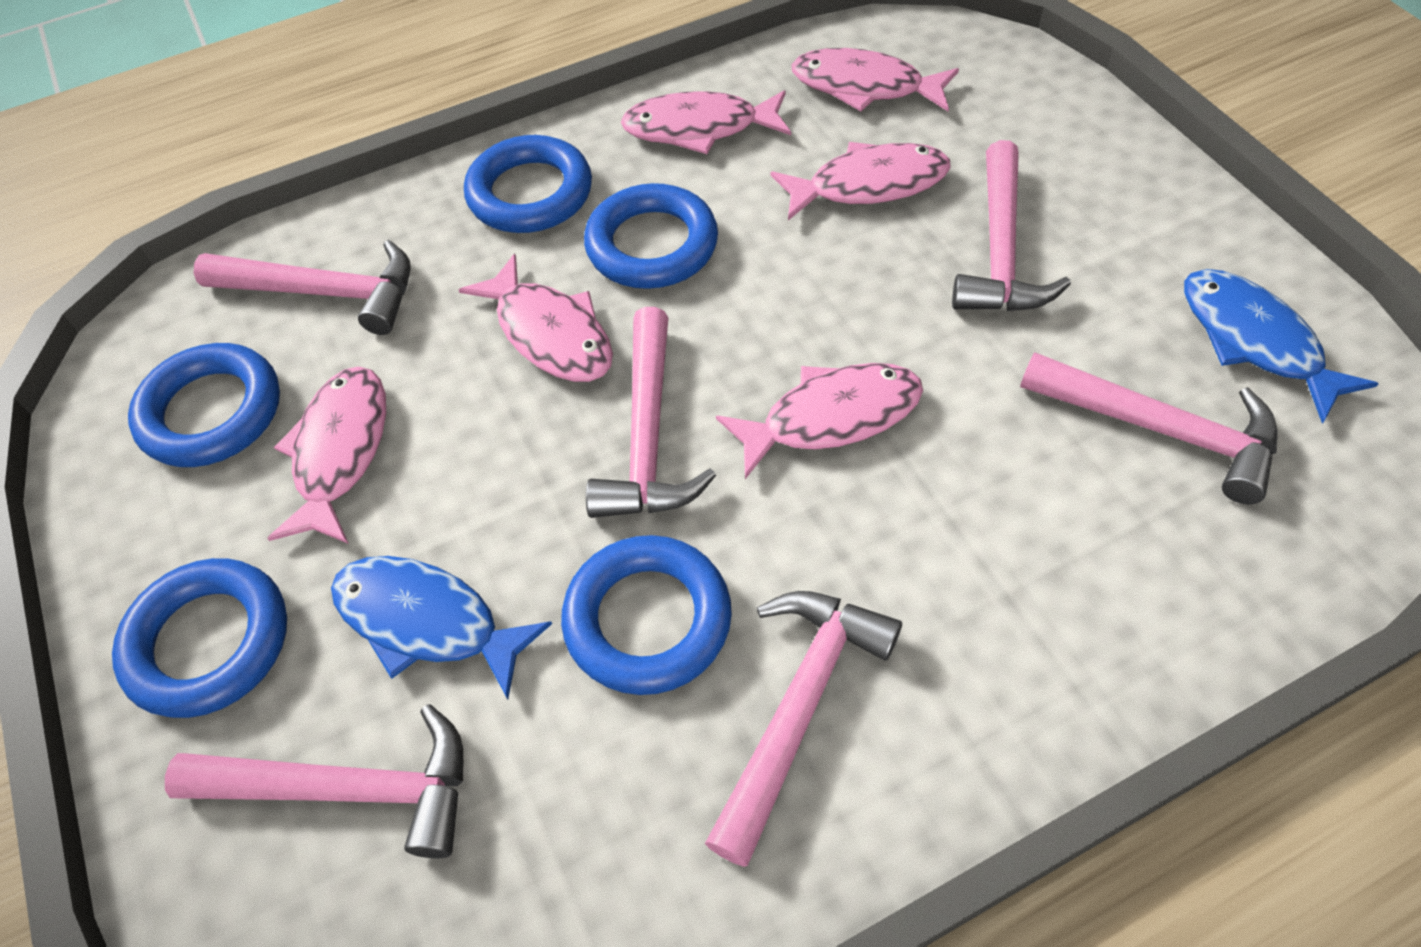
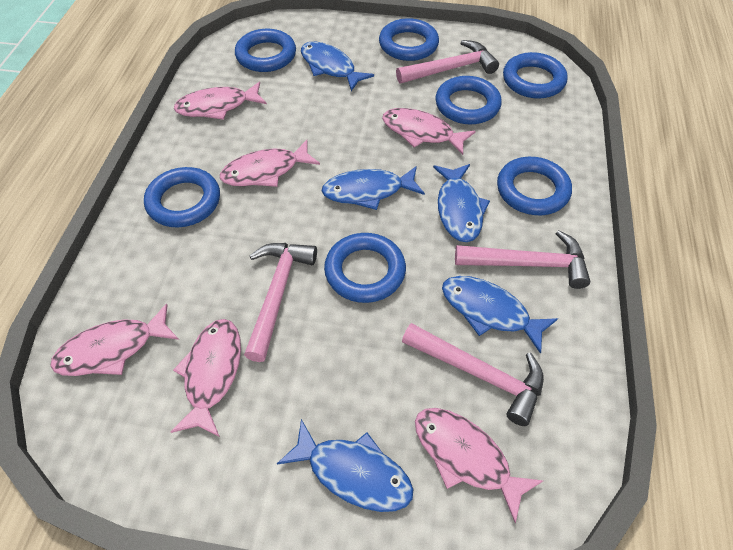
blue fish: [331,556,552,699] [1184,269,1379,423] = 2 -> [277,419,414,512] [301,42,374,91] [322,166,425,210] [433,164,490,242] [442,276,558,354] = 5
blue ring: [112,558,287,718] [128,343,280,467] [464,135,592,233] [561,535,732,695] [584,183,718,289] = 5 -> [144,167,220,227] [235,29,296,72] [324,233,406,303] [379,18,439,61] [435,76,502,125] [497,157,572,215] [503,52,568,99] = 7
pink hammer: [165,704,463,858] [194,240,411,335] [586,307,716,518] [705,591,902,867] [952,140,1071,311] [1020,352,1277,504] = 6 -> [244,243,317,362] [396,40,499,83] [402,323,544,426] [455,230,590,289] = 4

